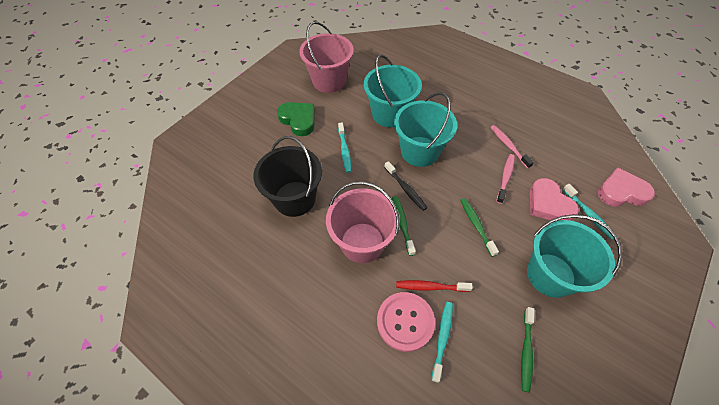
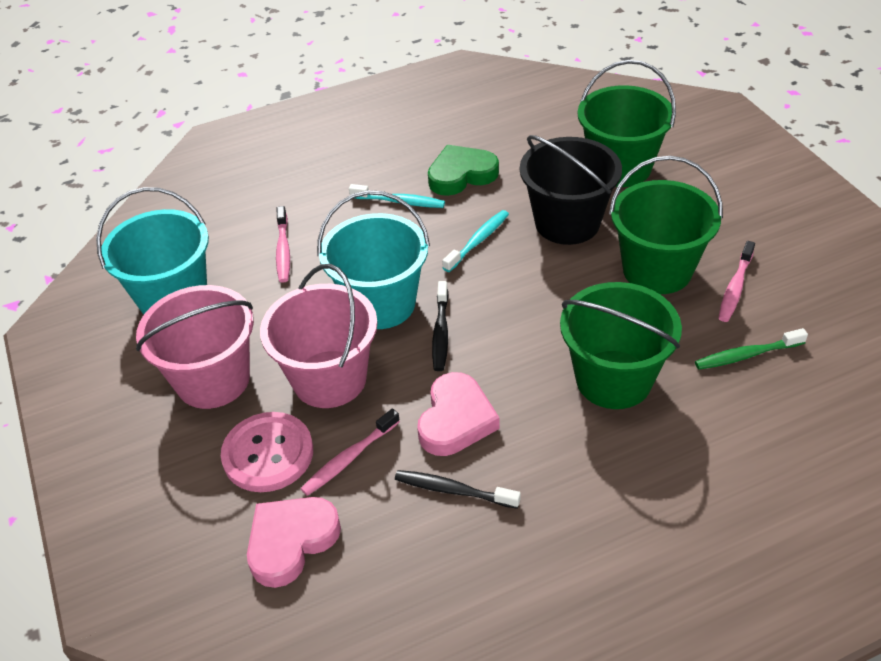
black toothbrush: [384,161,427,211] = 1 -> [395,470,521,509] [432,281,449,371] = 2
green bucket: none = 0 -> [560,282,682,409] [578,60,676,187] [609,156,723,294] = 3
green toothbrush: [392,196,416,256] [460,198,499,257] [521,307,535,393] = 3 -> [695,328,808,370] = 1
pink toothbrush: [490,125,534,169] [496,154,515,204] = 2 -> [276,206,290,283] [301,409,400,496] [719,241,755,322] = 3
red toothbrush: [396,280,473,292] = 1 -> none = 0
turquoise bucket: [364,55,422,127] [394,92,457,167] [527,214,622,298] = 3 -> [96,187,209,314] [317,190,430,329] = 2
turquoise toothbrush: [338,122,351,173] [431,302,453,383] [563,184,614,240] = 3 -> [349,184,445,208] [442,210,509,272] = 2

